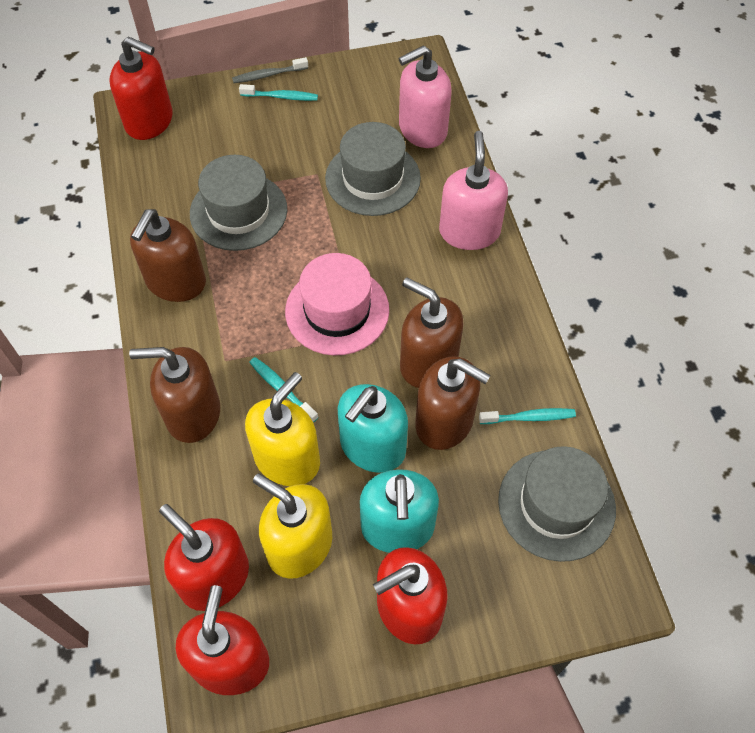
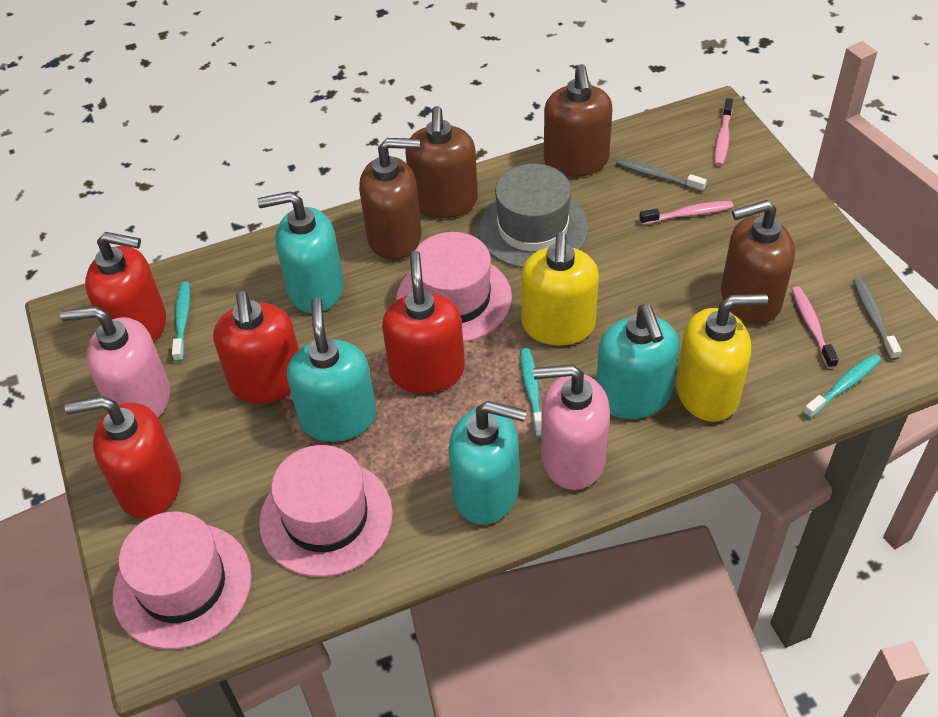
grey hat: [190,155,287,251] [325,122,421,216] [498,446,616,562] = 3 -> [478,164,589,268] = 1
grey toothbrush: [232,57,308,83] = 1 -> [616,158,707,192] [853,278,902,360] = 2
pink hat: [285,253,389,356] = 1 -> [113,511,252,649] [259,445,393,577] [396,232,512,342] = 3
pink toothbrush: none = 0 -> [639,201,734,225] [715,98,733,166] [791,286,839,369] = 3
turquoise soap dispenser: [338,384,408,473] [360,469,439,553] = 2 -> [257,191,344,313] [287,298,376,442] [449,401,527,525] [596,304,679,419] = 4

